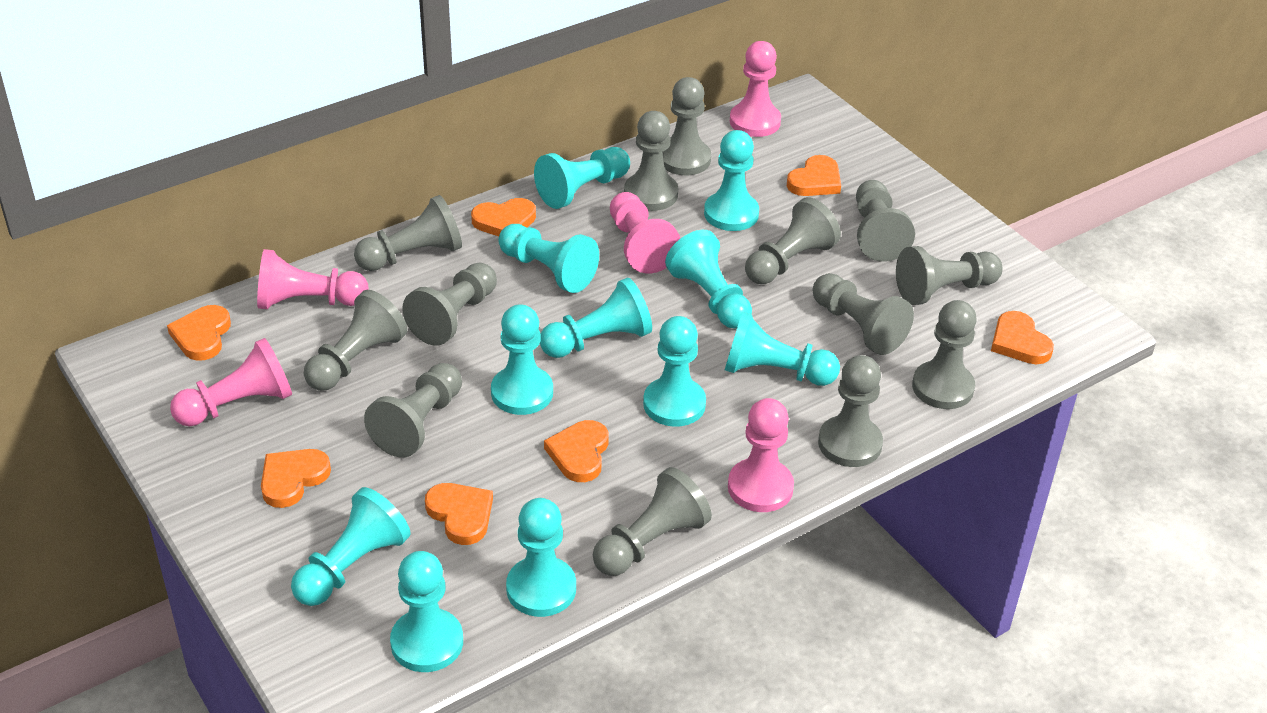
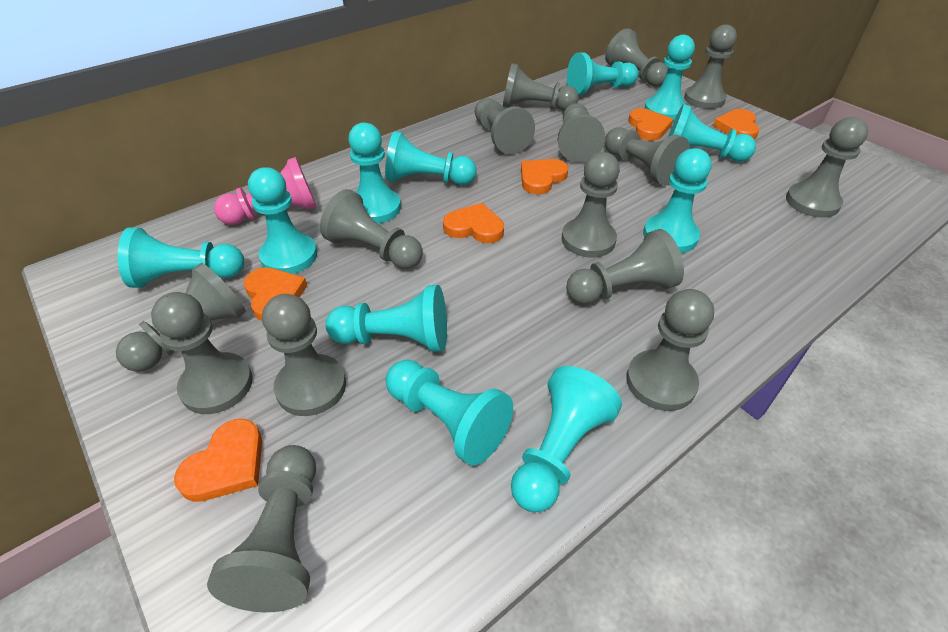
grey pawn: [304,290,407,391] [354,195,462,271] [364,363,462,458] [403,263,497,346] [593,467,712,576] [624,111,678,211] [663,77,711,175] [745,197,841,284] [813,273,914,355] [818,355,883,467] [856,180,915,262] [896,246,1003,305] [912,300,977,409] = 13 -> [116,263,246,372] [151,292,253,414] [207,445,316,612] [262,294,346,416] [320,189,423,269] [475,98,535,154] [503,63,579,111] [558,103,606,163] [562,152,620,258] [566,229,684,304] [605,28,668,87] [605,127,690,186] [626,289,714,411] [684,25,737,109] [786,117,868,218] = 15
orange heart: [167,305,231,361] [261,449,331,508] [425,483,493,545] [471,198,536,236] [544,420,609,482] [787,155,841,196] [991,311,1054,364] = 7 -> [174,419,262,502] [244,267,307,321] [443,203,504,243] [521,159,568,195] [628,108,673,141] [713,109,760,139] = 6
pink pawn: [170,338,292,426] [257,249,369,309] [610,192,680,274] [728,398,794,512] [730,41,781,137] = 5 -> [214,157,317,225] = 1

